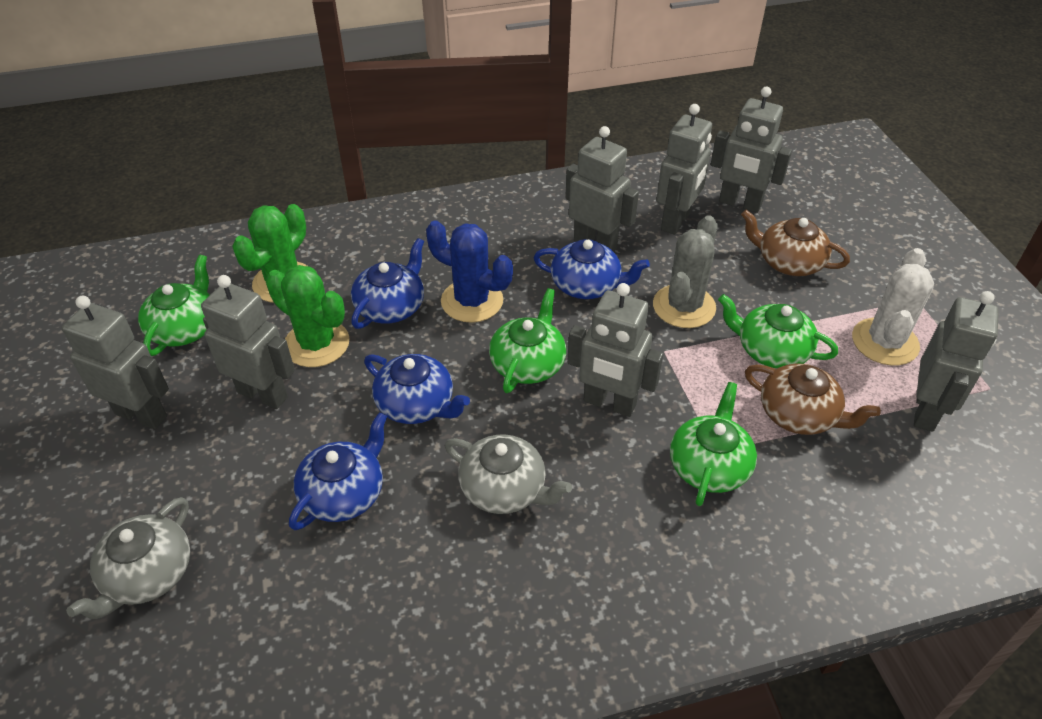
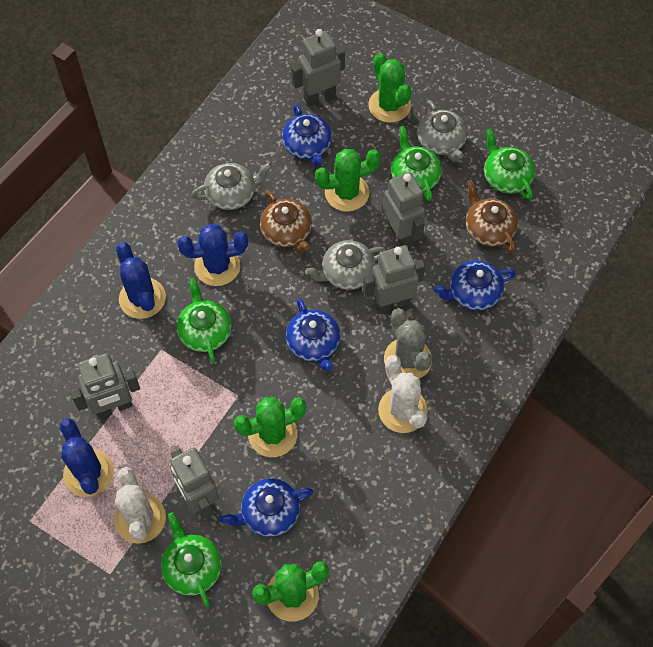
blue cactus: [426,220,513,323] = 1 -> [60,418,114,497] [116,242,166,319] [177,224,248,286] = 3
green cactus: [232,204,307,303] [266,265,350,367] = 2 -> [234,397,306,457] [252,561,329,622] [315,149,381,212] [368,53,411,123] = 4
grey robot: [62,296,169,429] [201,275,295,409] [565,126,639,252] [567,283,663,417] [656,104,712,235] [711,86,792,213] [914,291,999,432] = 7 -> [70,353,140,418] [170,447,219,518] [291,29,345,106] [363,245,425,313] [383,172,425,247] = 5
grey teapot: [66,497,190,619] [445,434,572,514] = 2 -> [191,163,272,210] [305,240,386,290] [417,100,467,162] = 3
white cactus: [852,248,934,365] = 1 -> [114,467,166,544] [378,355,428,433] = 2

